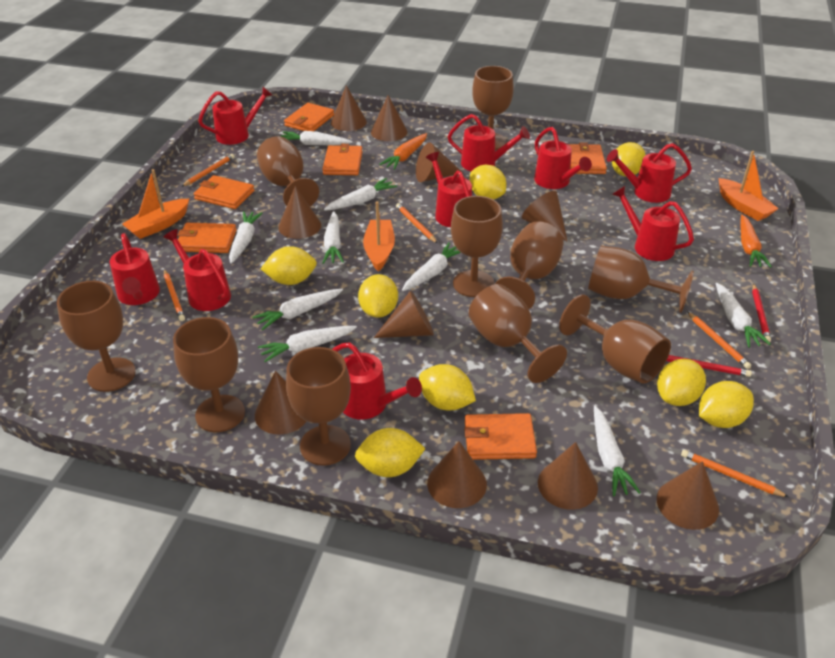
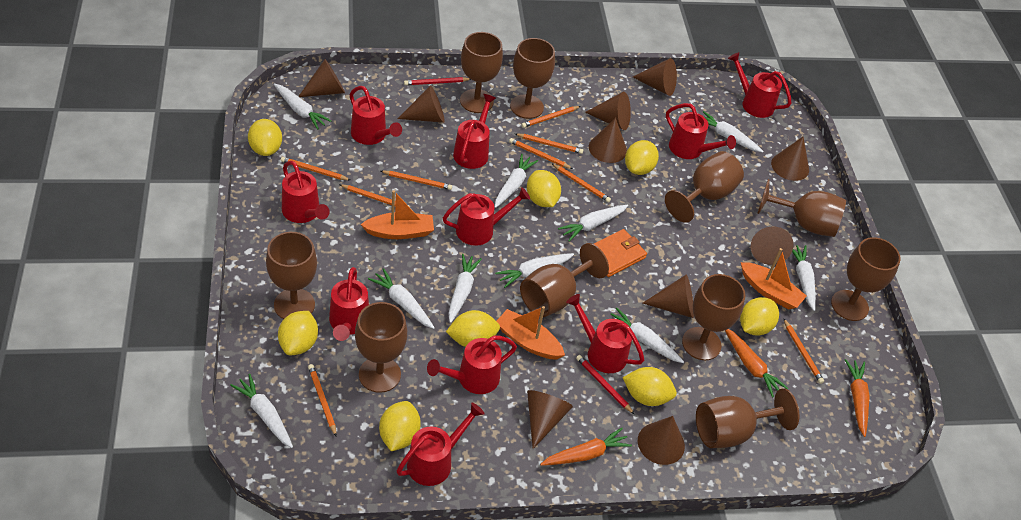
orange carrot: [379,133,427,170] [741,215,772,268] = 2 -> [540,428,632,466] [725,329,788,397] [845,359,870,437] = 3
orange pencil: [164,269,185,321] [181,154,234,187] [396,203,437,243] [681,450,789,497] [687,312,751,369] = 5 -> [281,157,350,180] [308,364,337,436] [339,184,410,207] [381,171,452,190] [509,138,573,169] [515,134,583,154] [521,106,581,128] [552,164,611,202] [783,318,824,384] = 9
orange wallet: [178,223,237,253] [193,175,255,209] [284,103,334,131] [322,144,363,175] [464,413,537,460] [568,142,607,174] = 6 -> [594,229,647,277] = 1
red watering can: [110,233,160,305] [163,229,231,311] [198,87,272,145] [332,343,422,420] [426,152,472,227] [448,114,530,171] [534,127,592,189] [607,143,692,203] [612,186,694,261] = 9 -> [282,161,330,223] [329,267,369,341] [350,86,402,145] [397,402,485,486] [427,335,517,394] [443,187,530,246] [453,94,496,169] [566,294,644,373] [666,103,736,159] [728,52,792,118] = 10
white carrot: [229,211,262,264] [253,289,343,330] [258,326,357,362] [281,131,353,145] [322,211,344,264] [324,178,397,211] [402,242,461,291] [594,406,641,496] [716,283,771,348] = 9 -> [230,374,293,448] [274,83,332,130] [368,268,435,329] [448,254,482,323] [495,154,538,208] [495,253,574,288] [558,205,628,242] [605,307,684,363] [703,111,764,152] [792,245,816,311] = 10

